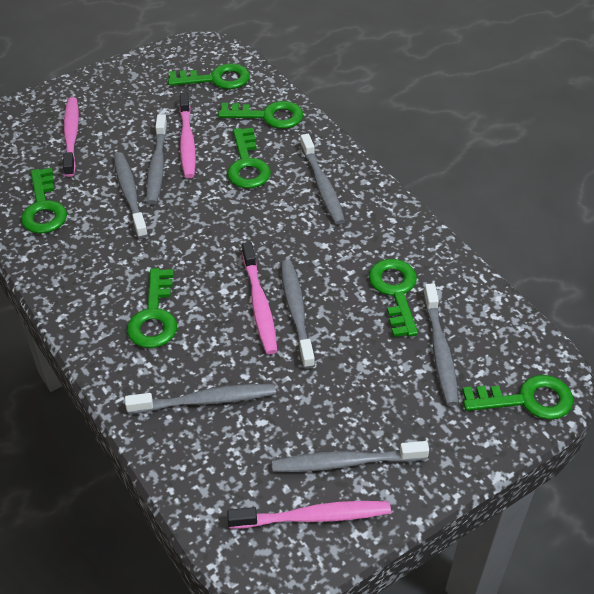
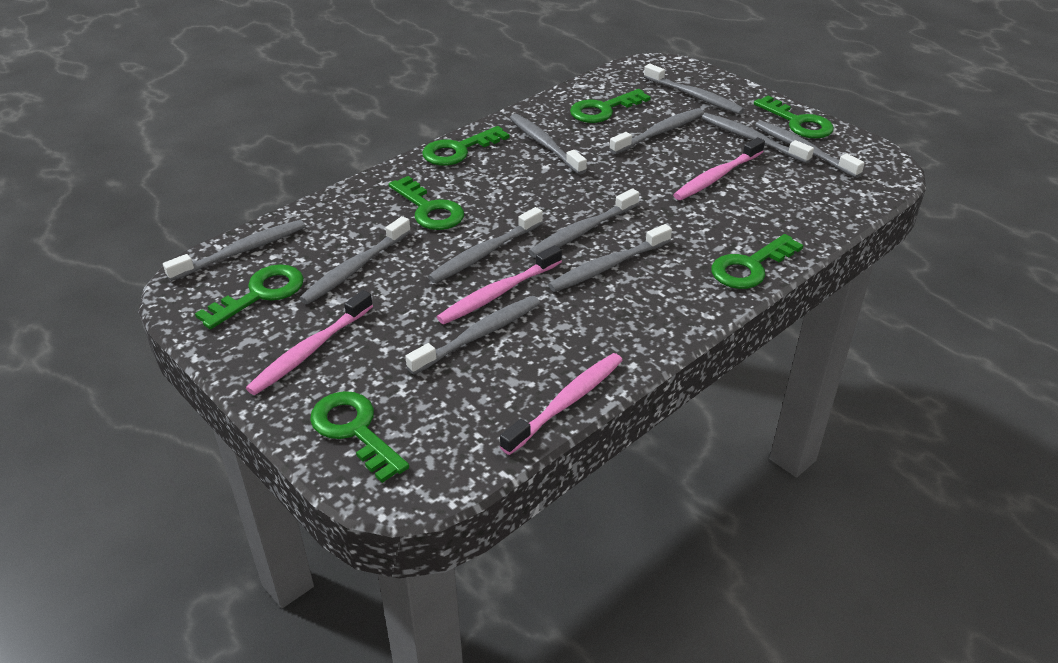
grey toothbrush: [114,152,148,239] [125,384,276,414] [146,114,167,204] [272,441,429,472] [281,260,315,369] [300,134,345,225] [423,283,459,406] = 7 -> [163,220,305,281] [299,216,411,304] [405,296,540,375] [428,207,543,283] [510,114,587,175] [529,189,639,258] [548,224,672,292] [609,108,704,154] [644,64,744,114] [702,113,814,163] [755,121,865,178] = 11

